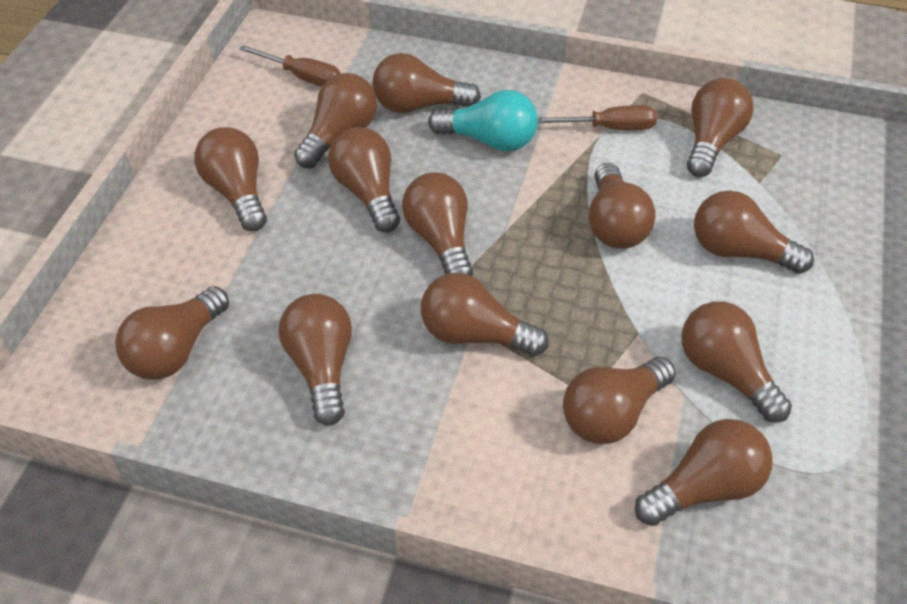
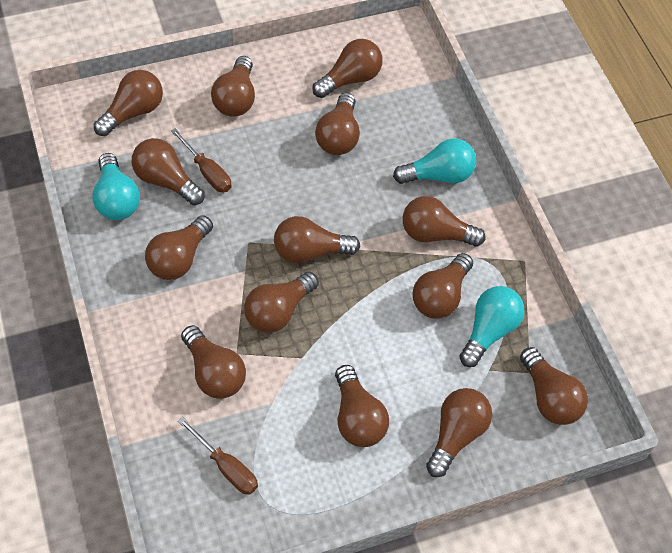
turquoise light bulb: [428,90,538,152] = 1 -> [92,153,140,220] [393,138,476,184] [459,286,525,367] = 3

